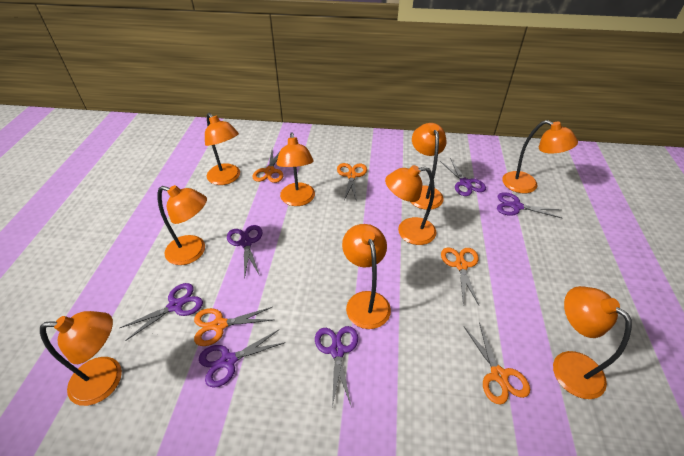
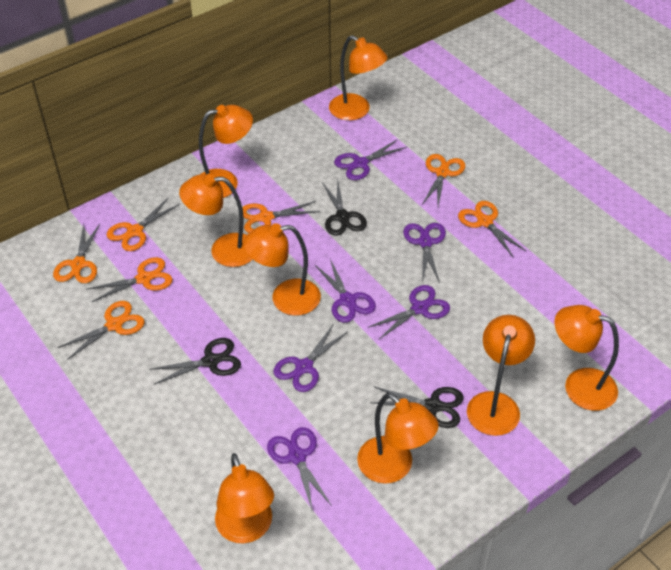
black scissors: none = 0 -> [149,338,241,385] [322,179,367,236] [370,386,464,428] = 3
orange lamp: [40,311,122,406] [157,185,207,265] [205,113,240,185] [276,132,315,206] [342,224,391,329] [385,165,436,245] [411,123,447,210] [502,120,578,193] [553,286,632,399] = 9 -> [179,174,253,267] [199,105,253,198] [215,453,274,543] [243,223,321,316] [329,35,388,120] [357,393,439,484] [467,315,535,436] [555,305,619,411] = 8
orange scissors: [194,307,273,346] [252,150,283,183] [337,163,367,201] [441,248,479,305] [464,322,530,405] = 5 -> [53,224,100,283] [57,301,145,360] [86,257,173,302] [107,198,180,251] [242,201,320,233] [422,154,466,206] [458,201,526,257] = 7

